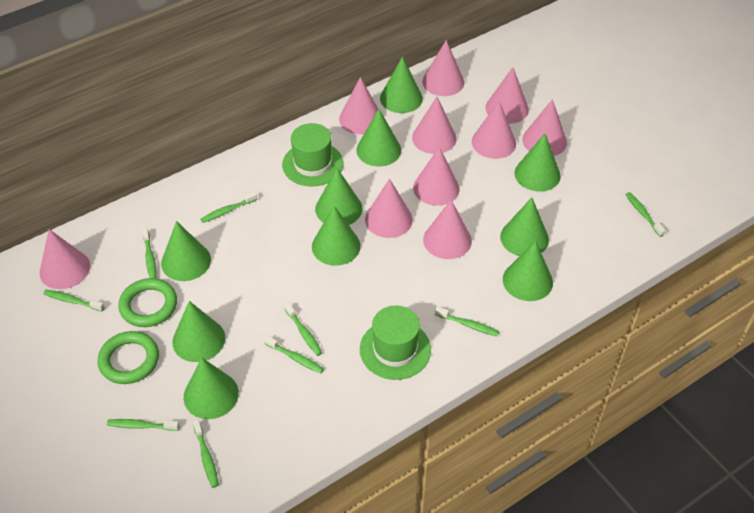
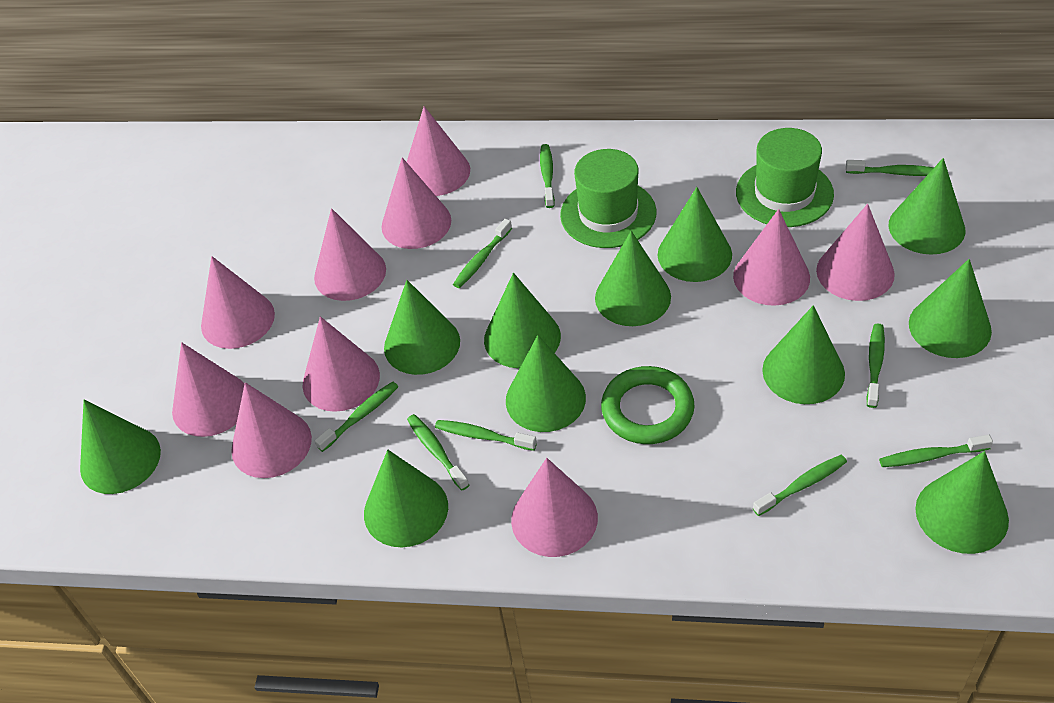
green cone: [161,221,211,281] [172,301,225,362] [184,358,239,419] [312,206,361,266] [315,168,363,225] [356,109,401,166] [380,56,423,113] [500,198,549,256] [503,241,553,301] [514,133,561,192] = 10 -> [80,400,161,494] [364,450,448,547] [384,280,460,375] [484,273,561,368] [506,335,586,432] [595,231,671,326] [658,187,732,282] [762,305,845,404] [889,158,965,255] [909,259,992,358] [915,451,1009,554] = 11
green ring: [98,331,159,384] [118,278,177,327] = 2 -> [601,366,695,444] = 1

